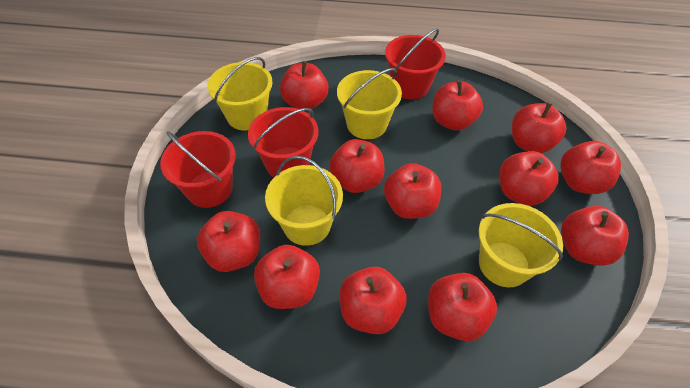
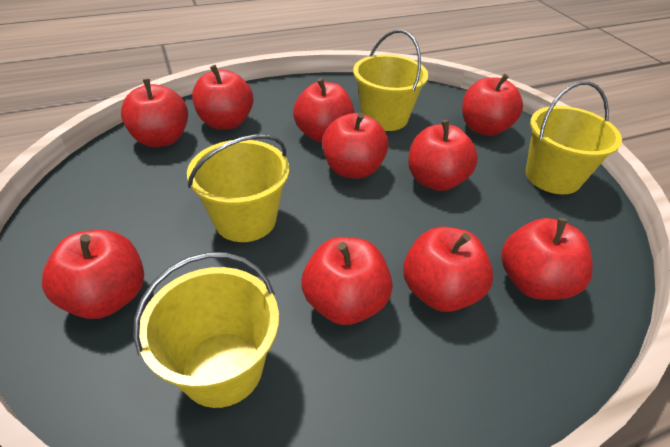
red apple: [197,211,260,272] [254,245,320,309] [280,61,328,109] [329,139,385,193] [340,267,406,334] [384,163,441,219] [428,273,497,341] [432,80,483,131] [500,151,559,205] [512,102,566,153] [560,141,621,194] [561,206,629,266] = 12 -> [42,230,144,319] [121,79,188,147] [192,65,253,129] [293,78,354,143] [302,237,392,325] [322,113,389,179] [403,227,493,312] [408,120,478,191] [462,74,523,136] [501,218,593,300] = 10
red bucket: [160,131,236,208] [248,107,318,177] [385,28,446,100] = 3 -> none = 0

